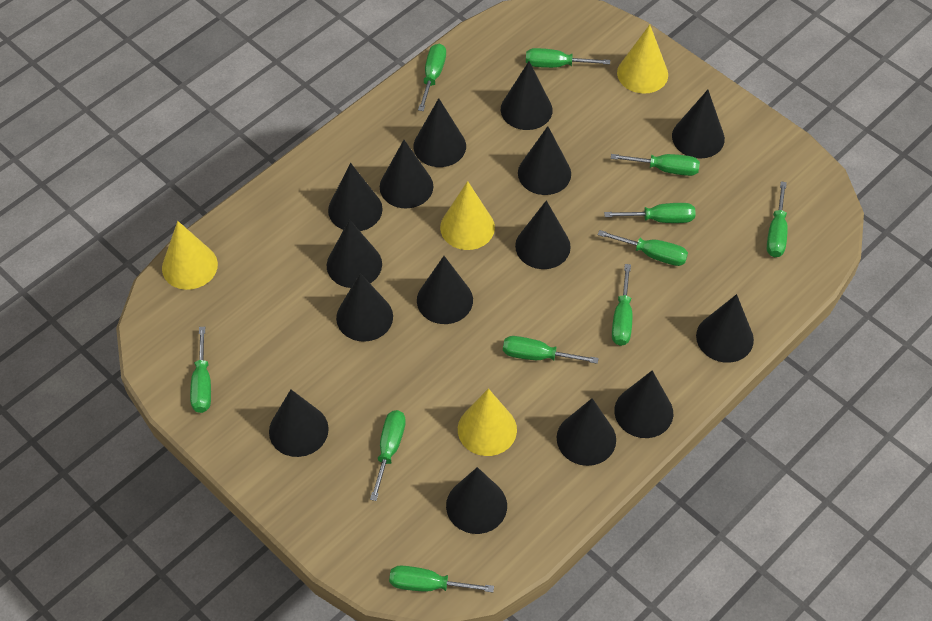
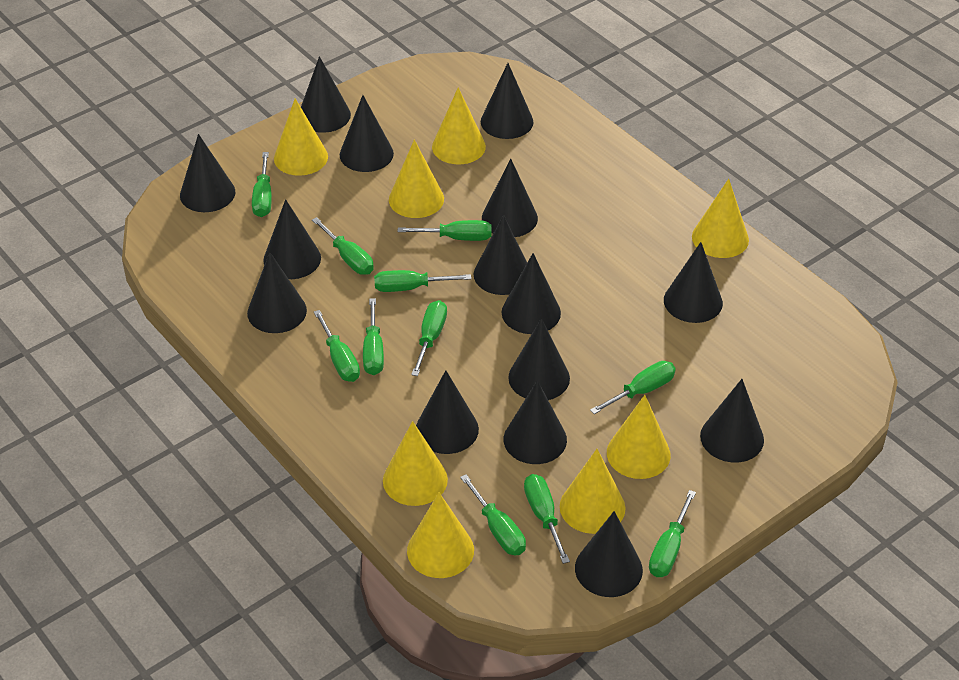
yellow cone: [162,221,218,290] [440,181,495,250] [458,388,517,456] [617,25,668,94] = 4 -> [274,98,328,176] [383,421,448,506] [389,140,444,218] [407,492,474,578] [432,87,486,164] [560,449,625,534] [607,395,671,479] [692,179,749,258] = 8

